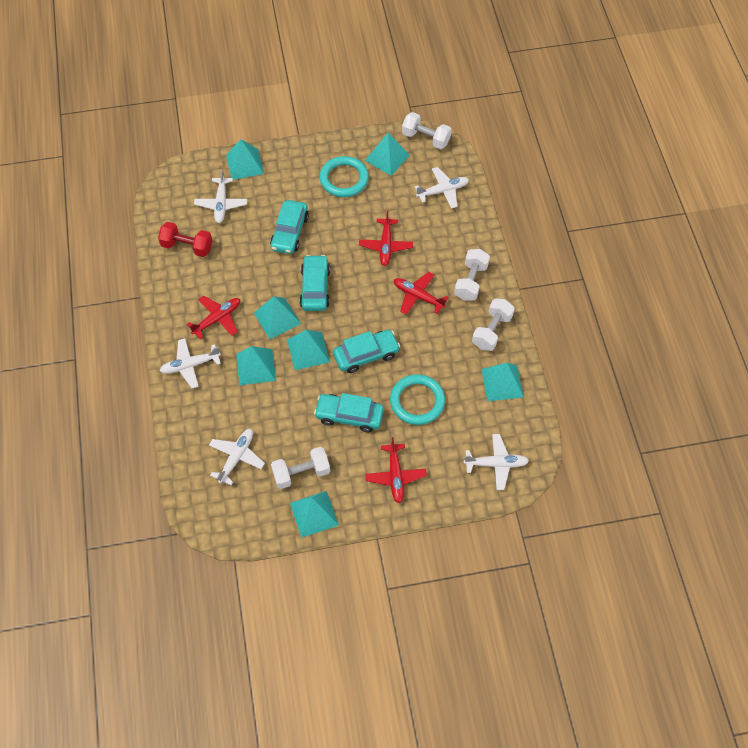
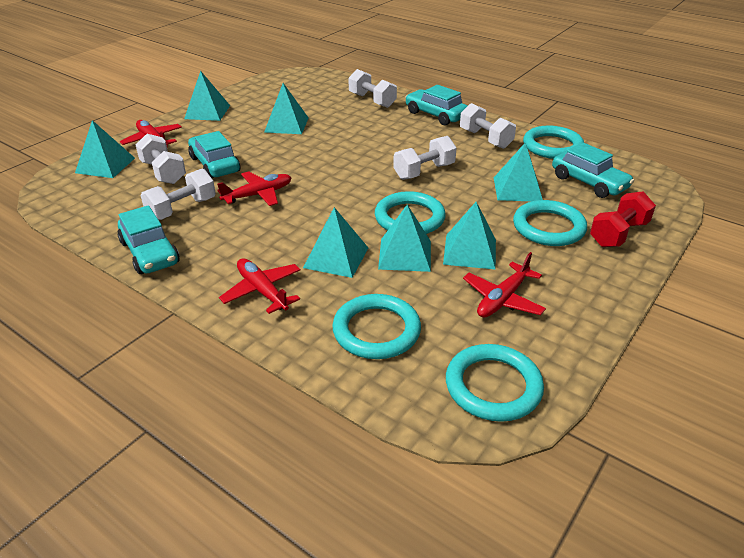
turquoise ring: [320,156,369,197] [390,374,445,425] = 2 -> [332,294,421,359] [375,191,446,234] [446,344,544,422] [513,200,587,246] [523,126,584,159] = 5
white dumbbell: [271,447,330,489] [402,112,452,149] [454,249,490,301] [472,298,515,351] = 4 -> [135,134,186,184] [140,169,216,220] [348,69,397,108] [393,136,457,180] [460,103,516,149] = 5
white plane: [160,338,221,388] [194,170,247,223] [209,429,265,485] [415,167,469,209] [464,434,529,490] = 5 -> none = 0

